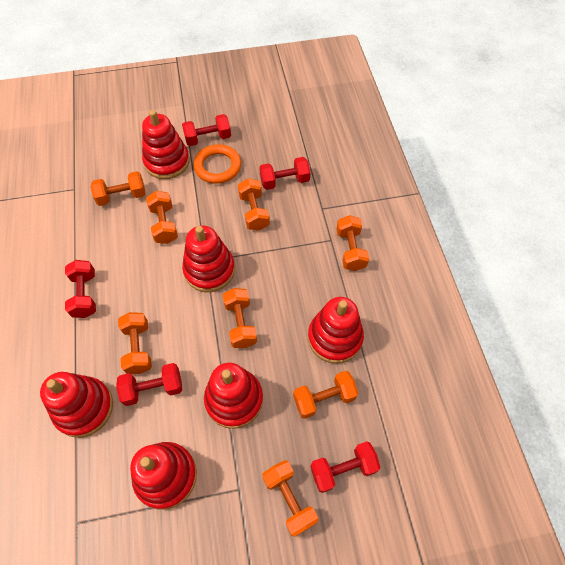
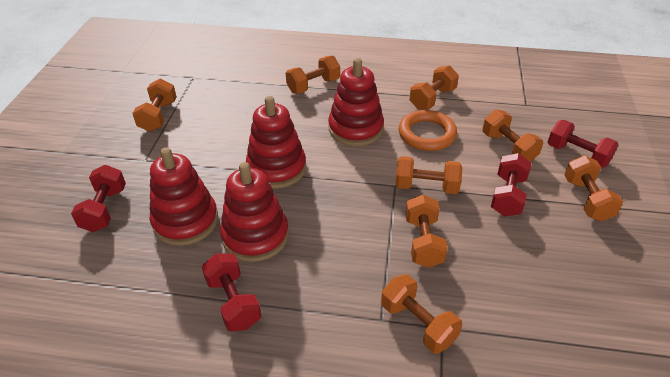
red dumbbell: [65,260,96,318] [116,363,182,406] [182,114,231,146] [259,157,311,190] [310,441,381,493] = 5 -> [71,165,126,232] [202,253,261,331] [491,153,531,216] [548,120,619,168] = 4
red stacking toy: [40,372,113,438] [130,442,197,510] [142,110,190,179] [182,226,235,292] [204,363,263,429] [308,297,364,363] = 6 -> [150,147,218,246] [220,162,289,262] [246,96,306,189] [328,58,384,146] = 4

